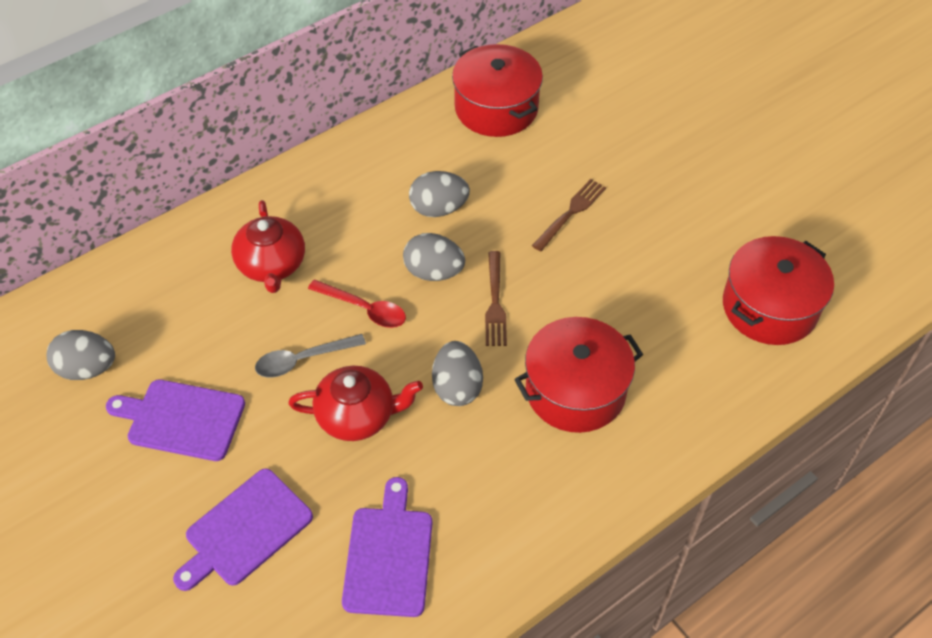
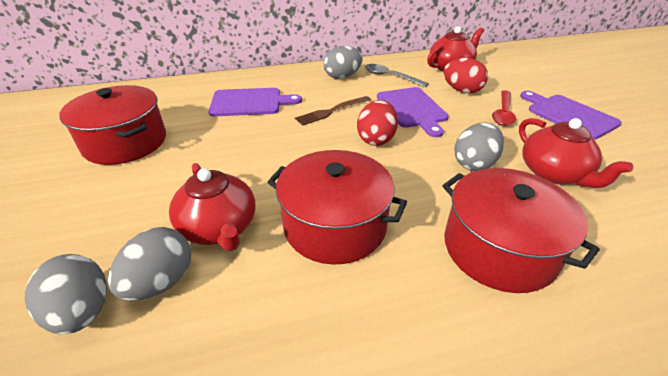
brown fork: [485,251,507,346] [532,179,606,251] = 2 -> [295,96,371,126] = 1
red egg: none = 0 -> [357,100,398,146] [443,58,488,93] = 2
red teapot: [231,200,305,293] [288,366,423,441] = 2 -> [169,163,256,251] [427,26,484,71] [519,118,633,188] = 3

